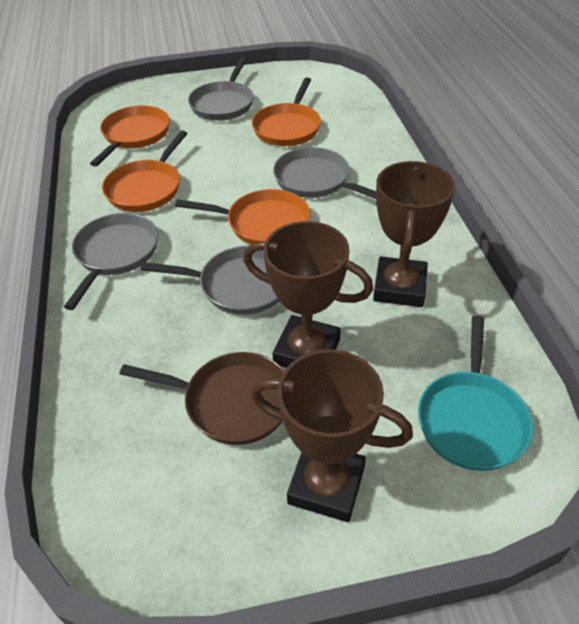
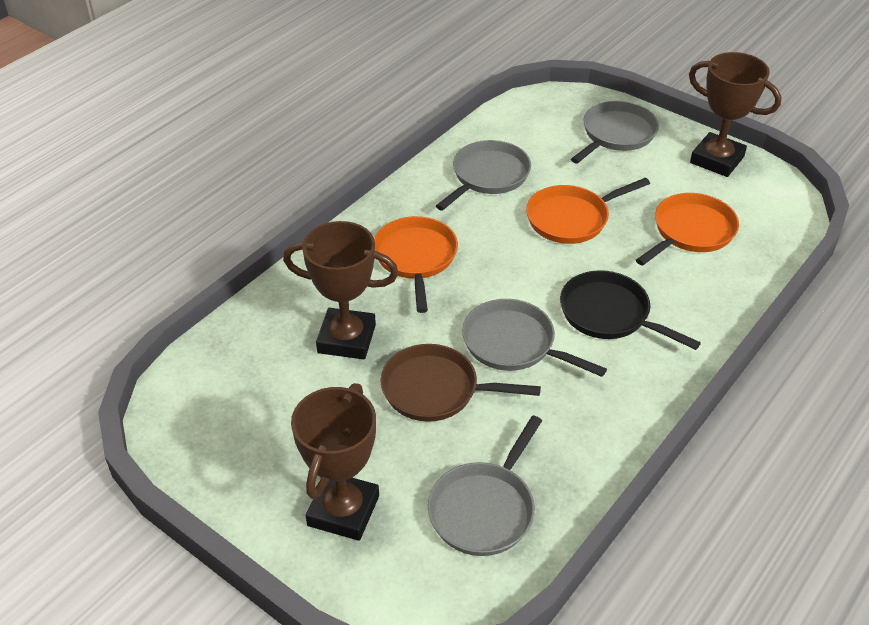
black pan: none = 0 -> [560,270,701,350] = 1
orange pan: [90,105,170,167] [102,130,188,212] [175,189,310,244] [252,77,321,146] = 4 -> [374,216,458,313] [526,178,650,244] [636,193,739,266] = 3
turquoise pan: [418,315,533,471] = 1 -> none = 0

